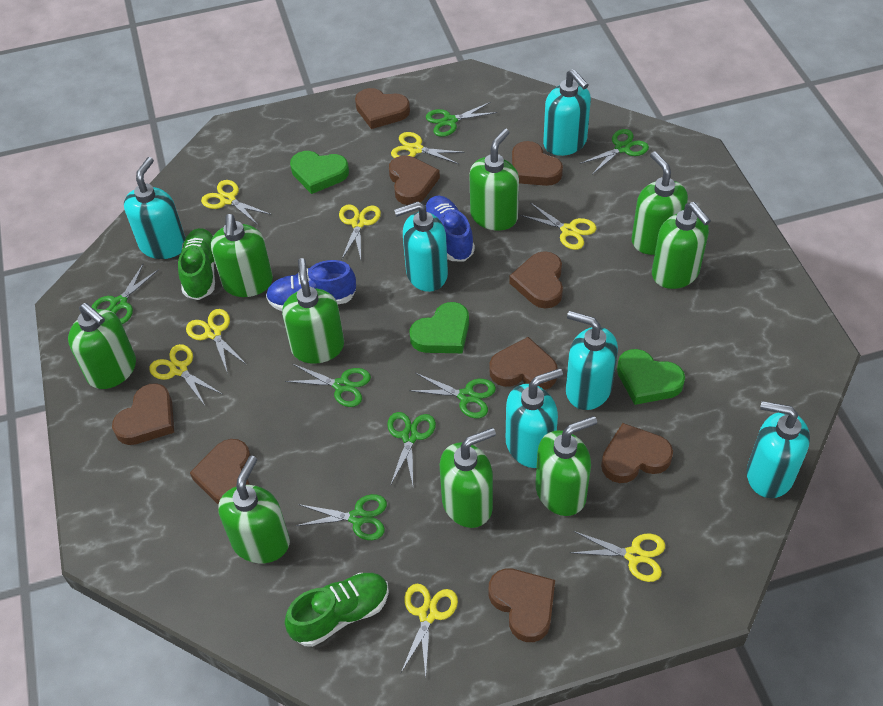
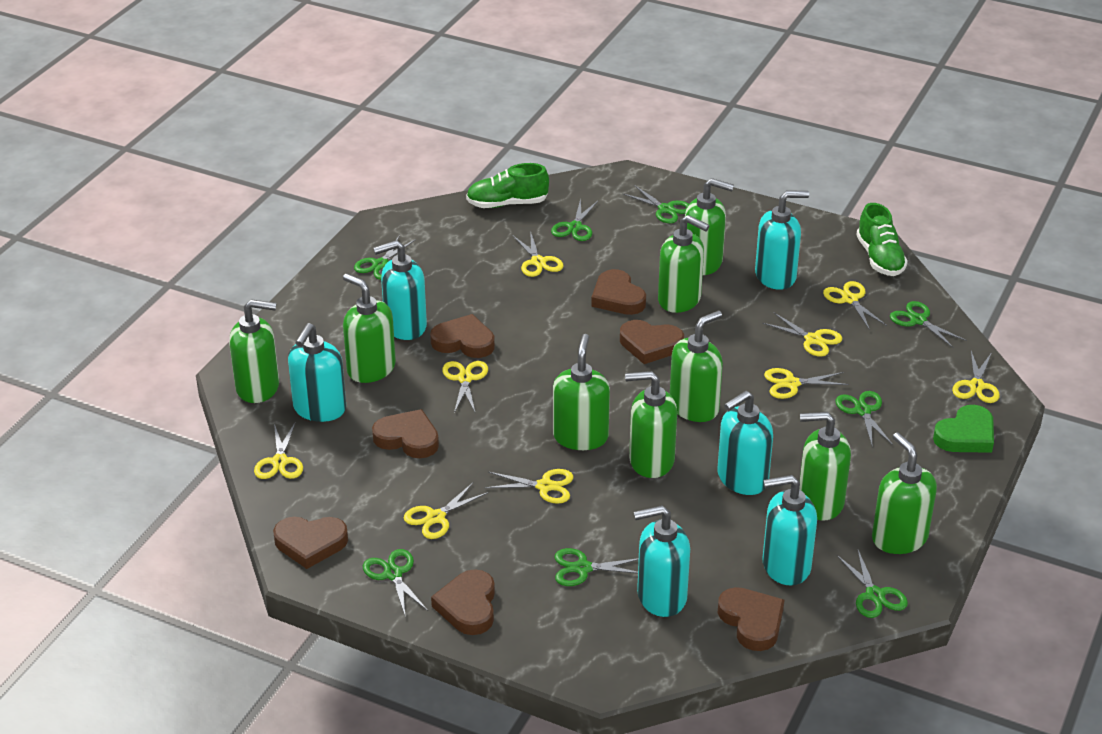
blue shoe: [266,260,356,311] [426,196,475,262] = 2 -> none = 0
brown heart: [112,383,174,445] [190,439,251,504] [355,88,410,129] [389,155,440,205] [489,337,558,390] [489,568,555,642] [509,251,563,308] [512,141,563,186] [601,423,673,483] = 9 -> [273,517,348,569] [372,409,439,458] [430,314,495,358] [431,569,495,635] [591,269,646,315] [620,320,684,364] [718,587,785,651] = 7
green heart: [290,151,349,194] [409,302,469,353] [617,349,685,405] = 3 -> [933,405,994,453] = 1
green scissors: [91,263,159,324] [285,364,371,407] [296,494,387,540] [387,412,436,486] [409,373,496,418] [426,102,497,137] [580,129,649,174] = 7 -> [354,235,416,280] [363,549,428,618] [551,198,599,241] [554,548,639,586] [622,185,689,223] [836,391,893,445] [836,548,908,618] [890,301,967,348] = 8
yellow scissors: [149,344,222,404] [186,309,247,374] [201,180,271,225] [339,205,381,260] [391,132,465,164] [401,584,458,677] [520,203,596,250] [570,531,665,582] = 8 -> [254,422,303,479] [404,483,489,539] [442,361,488,414] [484,469,573,504] [512,231,564,277] [762,312,842,357] [764,368,849,399] [823,281,887,330] [952,351,1000,403] = 9

